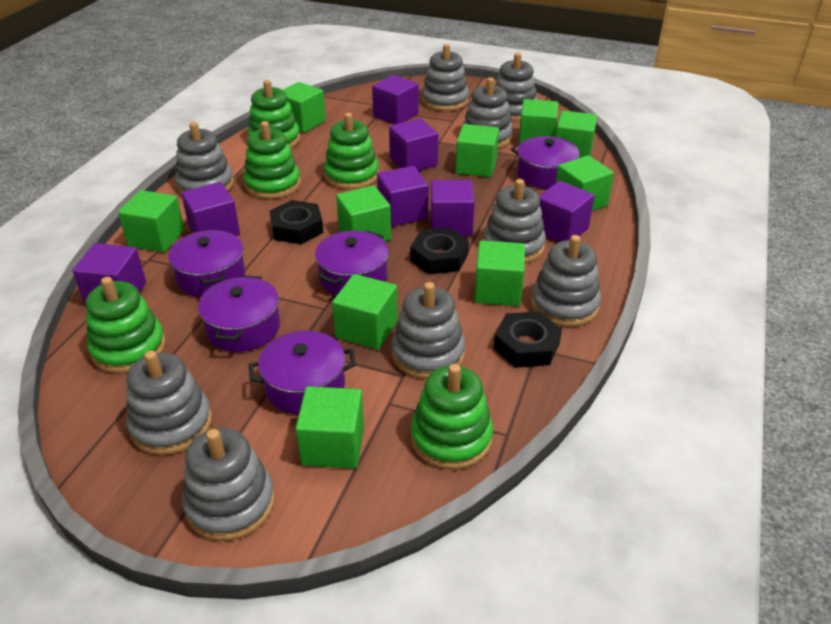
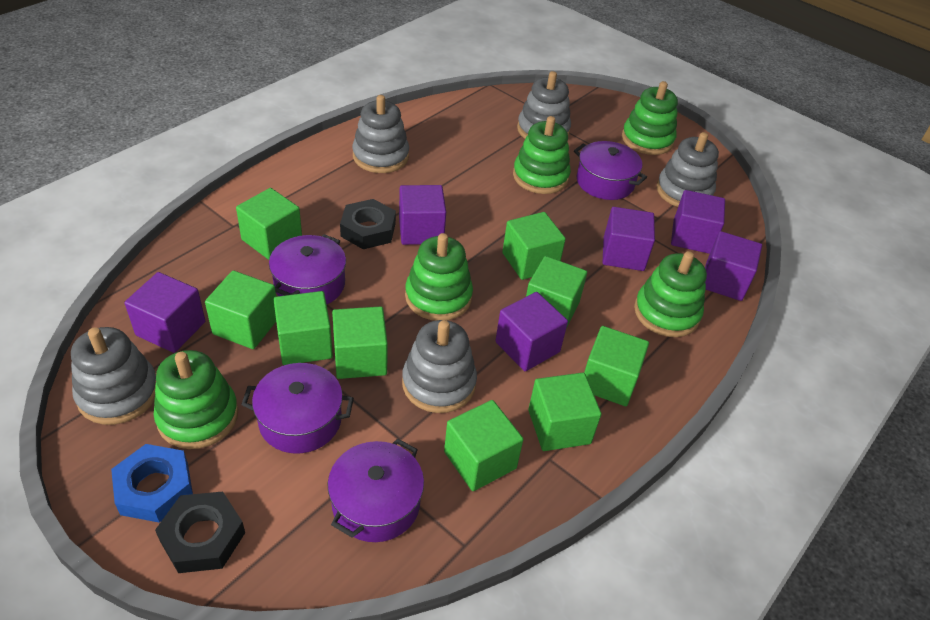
black nut: [269,200,323,244] [410,228,469,274] [494,311,562,368] = 3 -> [155,492,245,573] [340,199,396,249] = 2
blue nut: none = 0 -> [111,444,193,523] = 1
green cube: [118,190,184,253] [283,82,326,133] [295,386,364,469] [332,274,398,350] [336,185,391,241] [455,124,499,177] [474,240,525,306] [519,99,558,143] [556,110,597,158] [556,155,614,211] = 10 -> [205,270,276,349] [236,188,302,260] [274,291,333,365] [332,306,388,379] [444,400,524,491] [502,212,566,280] [526,256,587,326] [528,373,601,451] [584,326,649,406] = 9
grey stacking toy: [126,350,212,455] [175,122,234,194] [182,428,275,541] [392,282,465,379] [422,44,469,111] [462,77,513,148] [483,179,546,263] [496,53,538,121] [531,235,601,327] = 9 -> [71,327,156,425] [352,95,409,173] [402,320,477,413] [517,71,571,139] [657,132,719,207] = 5
purple cube: [73,243,146,306] [181,182,240,236] [372,75,418,124] [377,166,429,226] [389,118,438,171] [430,180,475,236] [539,181,594,242] = 7 -> [124,272,205,353] [399,185,446,245] [495,292,568,371] [602,207,655,271] [671,190,725,254] [705,231,762,301] = 6
purple pot: [168,229,245,297] [198,275,280,352] [249,331,356,415] [315,231,389,296] [511,136,579,189] = 5 -> [241,363,354,454] [269,234,346,304] [328,439,424,542] [574,141,647,200] = 4

